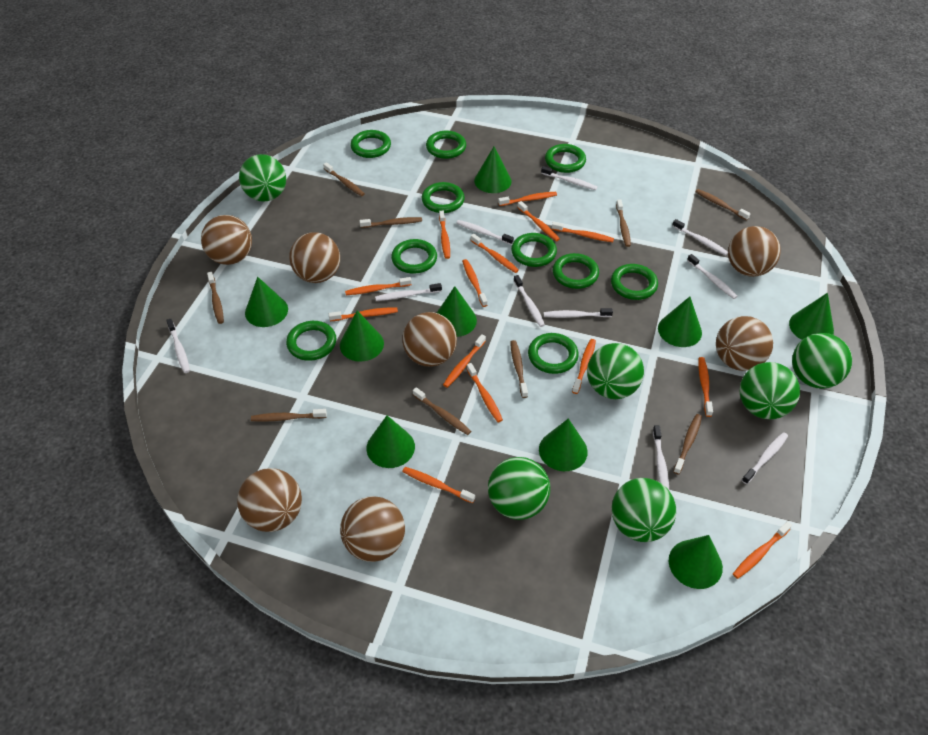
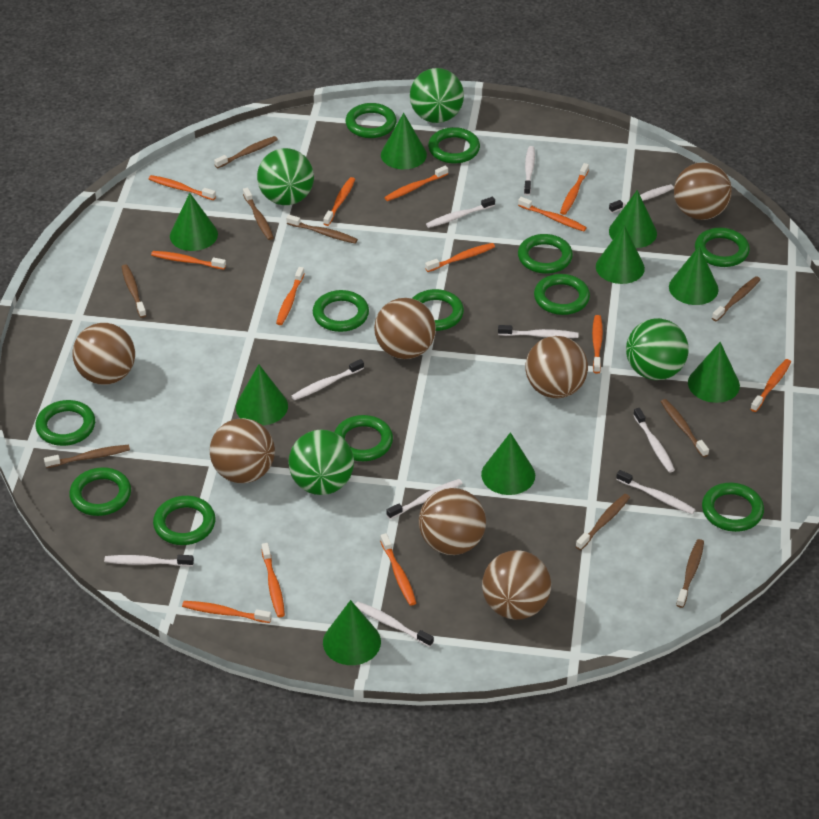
green ball: [239,154,286,202] [488,457,550,520] [587,343,644,399] [612,478,676,542] [739,362,800,419] [792,333,852,389] = 6 -> [257,148,314,205] [288,430,354,495] [410,68,464,123] [626,318,689,380] = 4
green ring: [286,321,336,361] [350,130,391,158] [391,239,437,274] [422,182,465,213] [426,130,466,159] [511,233,557,267] [528,333,579,374] [545,144,586,173] [553,253,599,289] [611,264,658,300] = 10 -> [36,400,95,446] [69,467,131,516] [153,496,216,545] [313,290,369,332] [335,415,393,461] [345,103,397,138] [412,289,464,331] [428,127,480,164] [518,234,573,274] [534,274,590,315] [695,228,750,267] [702,483,764,532] = 12
orange toothbrush: [329,307,398,321] [345,277,412,295] [402,467,475,503] [439,211,450,259] [443,334,486,388] [462,259,488,307] [467,363,503,422] [471,234,519,273] [498,192,557,206] [517,201,560,241] [552,222,614,242] [572,339,596,394] [698,357,713,417] [733,522,792,579] = 14 -> [149,175,216,200] [151,251,226,270] [182,601,271,623] [261,543,285,617] [276,267,305,325] [323,177,355,226] [380,533,416,606] [384,166,448,201] [425,243,495,272] [518,197,587,231] [560,163,589,215] [592,315,603,374] [750,359,791,412] = 13

